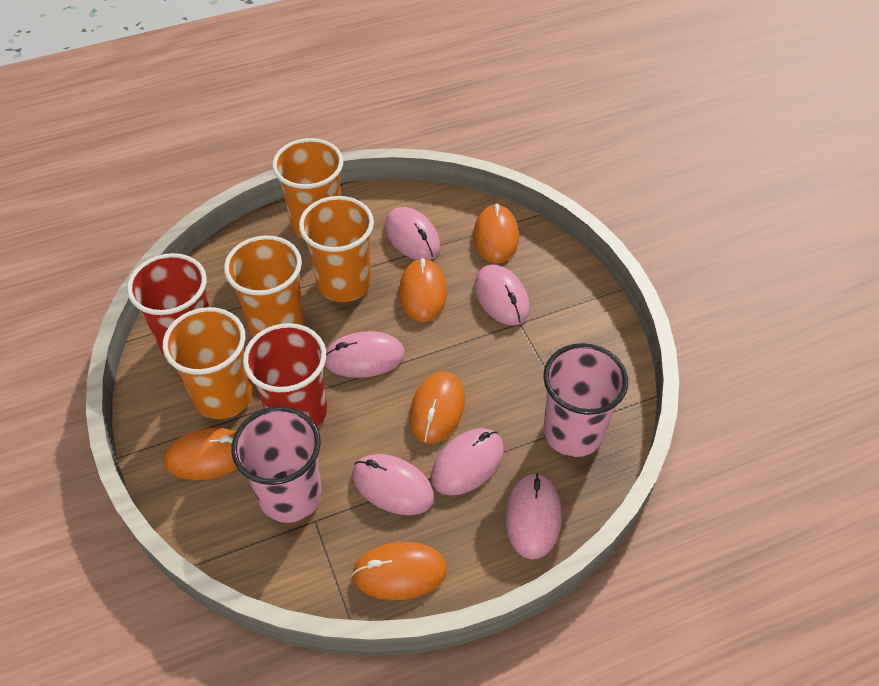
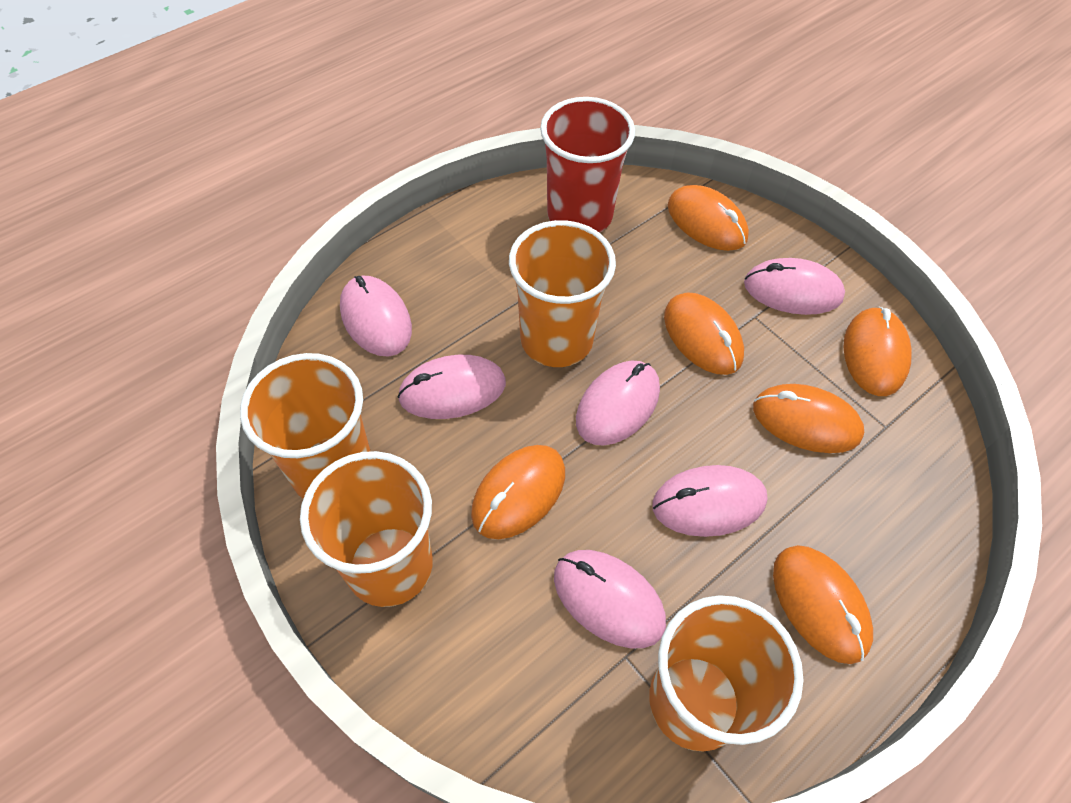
orange mouse: [164,428,237,480] [352,542,447,600] [399,258,447,322] [409,371,465,444] [473,204,519,264] = 5 -> [471,445,565,539] [664,292,744,375] [668,185,749,251] [753,384,864,453] [773,545,873,664] [843,307,912,396] = 6
pink cup: [232,406,322,523] [543,343,628,457] = 2 -> none = 0
red cup: [127,253,209,355] [243,323,327,427] = 2 -> [540,97,635,233] = 1

